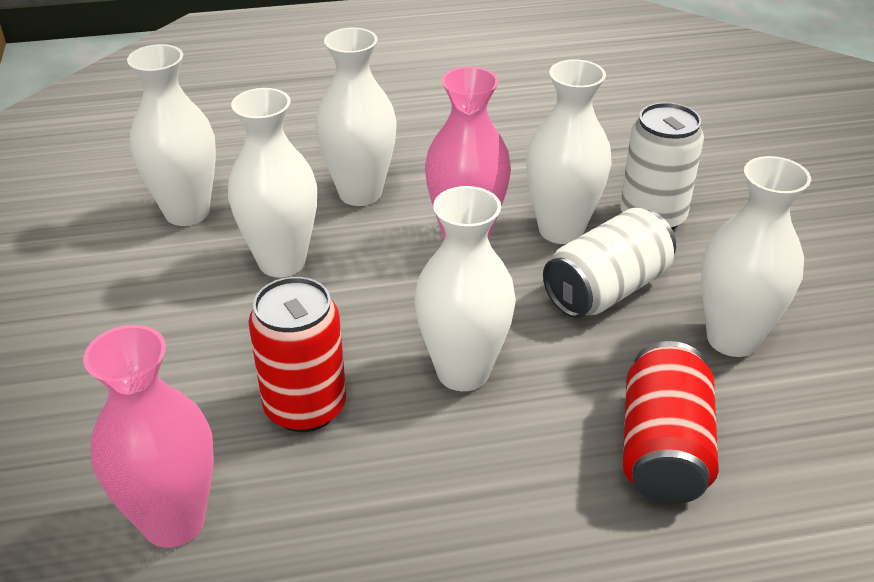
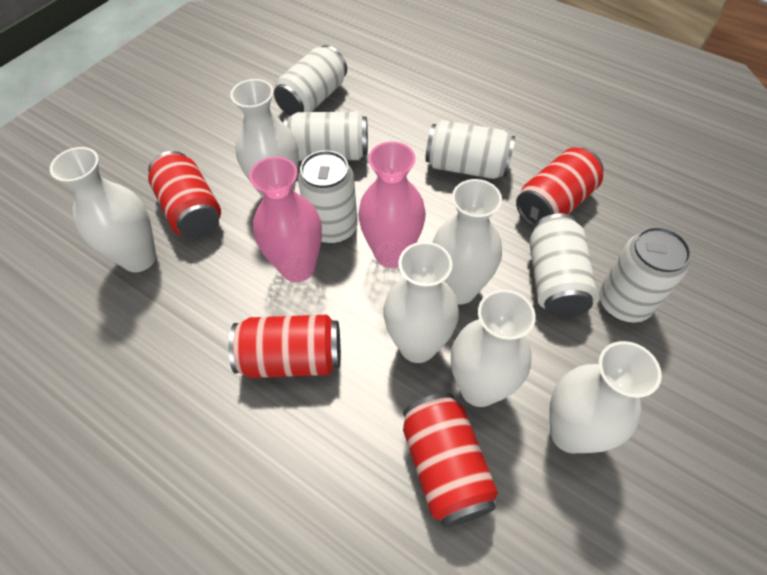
red can: [248,277,346,432] [623,341,719,504] = 2 -> [148,151,221,239] [228,314,341,378] [403,393,498,528] [516,147,603,227] = 4
white can: [543,208,676,318] [620,102,704,230] = 2 -> [274,45,347,116] [284,112,368,161] [298,150,358,244] [425,120,515,179] [529,214,598,318] [599,227,691,323] = 6

